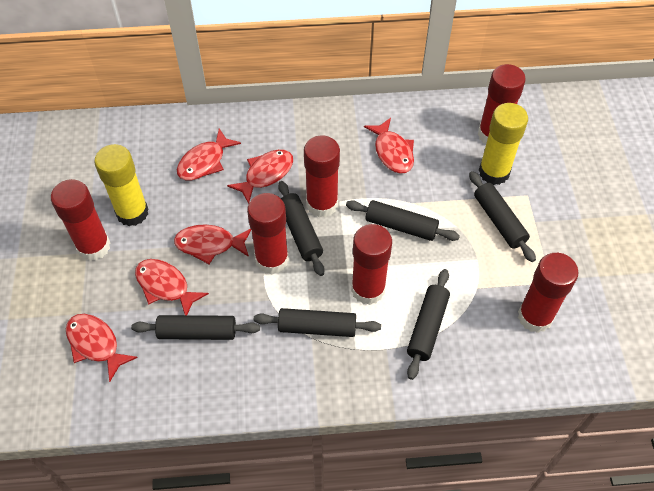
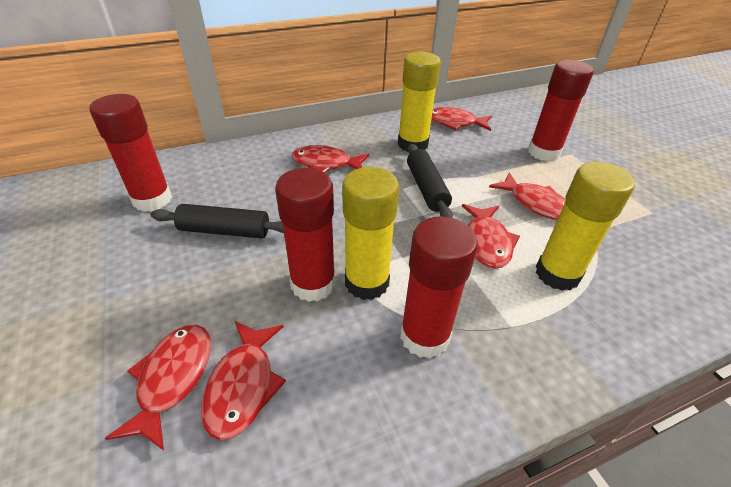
black rolling pin: [131,315,260,340] [254,308,381,337] [278,181,325,276] [346,200,460,241] [407,269,450,380] [469,171,536,262] = 6 -> [151,204,284,239] [407,144,453,218] = 2
red glue stick: [51,179,110,261] [247,193,289,274] [304,135,340,217] [351,224,392,305] [478,64,526,144] [518,253,578,333] = 6 -> [89,94,172,212] [275,168,336,302] [400,216,478,359] [528,60,594,161] = 4
yellow glue stick: [94,144,148,226] [479,103,528,185] = 2 -> [342,167,399,300] [398,52,441,152] [536,162,635,291] = 3

